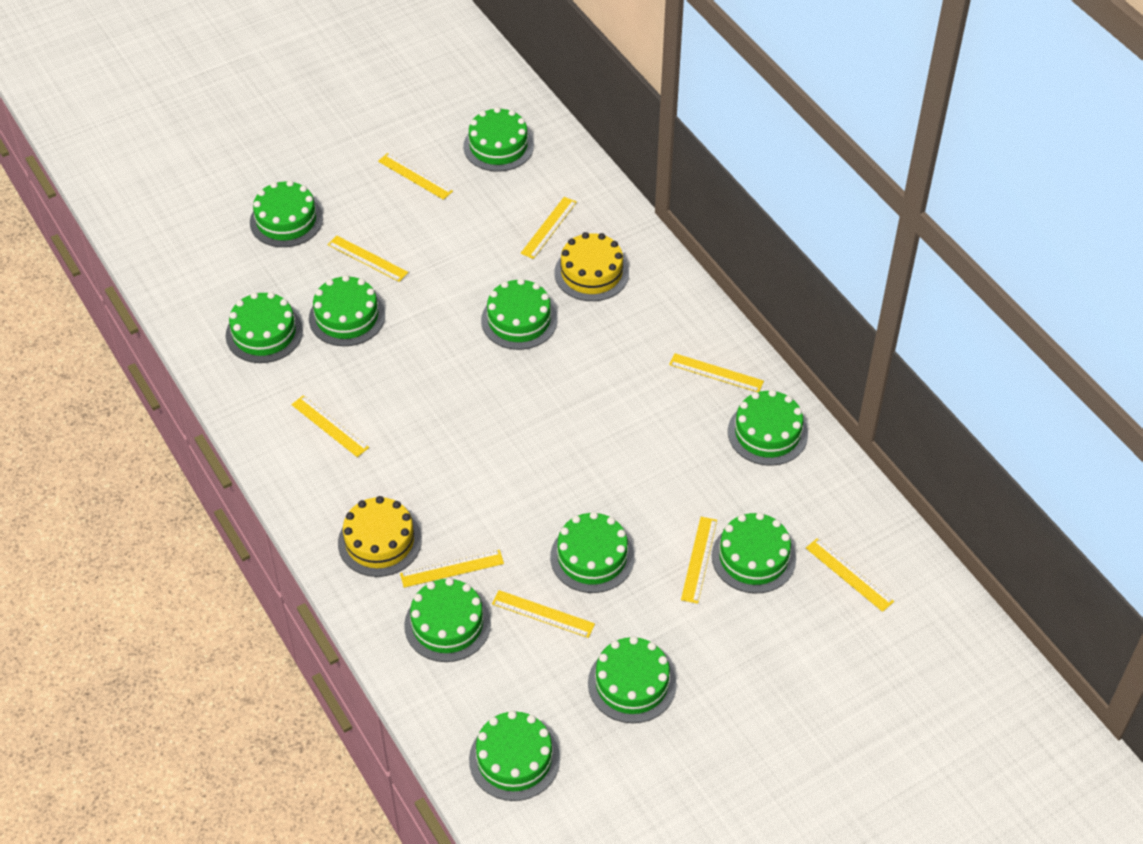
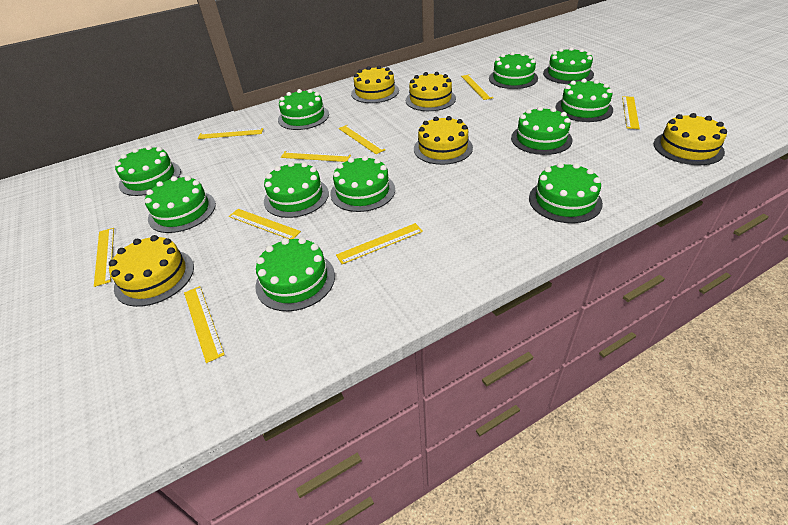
yellow cake: [338,496,422,577] [554,232,629,301] = 2 -> [109,235,194,307] [351,66,399,103] [406,72,456,111] [414,116,473,165] [654,113,727,165] = 5

